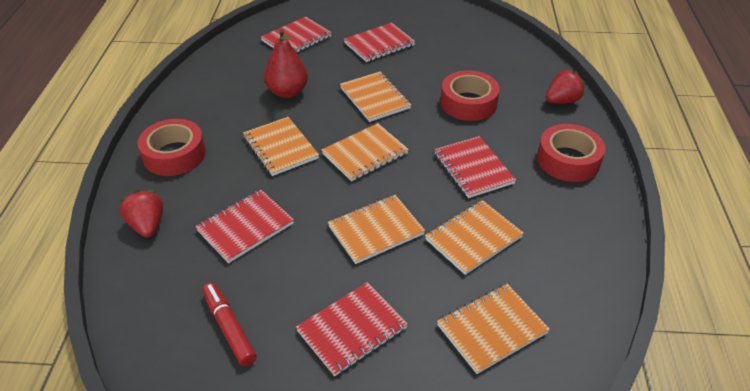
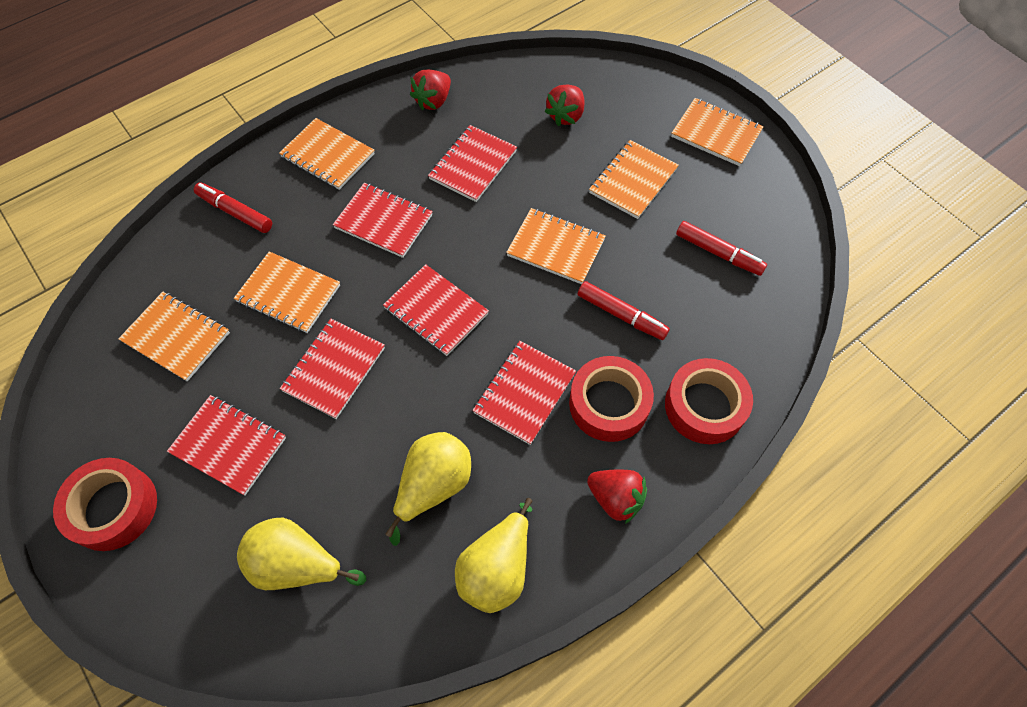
red marker: [202,282,257,366] = 1 -> [194,182,272,233] [578,281,670,340] [676,221,767,276] = 3
red notebook: [196,190,294,263] [261,17,332,53] [296,282,408,376] [344,23,415,62] [434,136,516,198] = 5 -> [167,395,286,496] [280,319,385,419] [333,183,433,258] [383,264,489,356] [428,125,517,202] [472,341,576,445] = 6
red pear: [264,29,308,98] = 1 -> none = 0
red strawberry: [119,190,163,238] [546,69,585,104] = 2 -> [410,70,451,110] [545,85,584,126] [587,469,647,524] = 3
yellow pear: none = 0 -> [237,517,366,590] [385,432,471,546] [455,498,532,613] = 3

